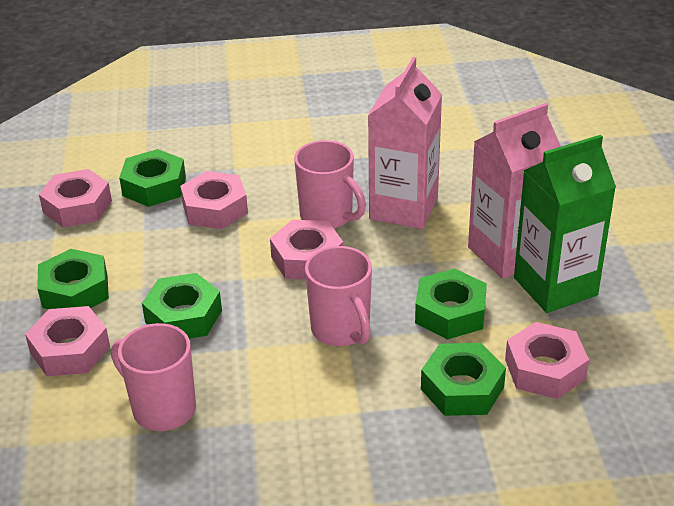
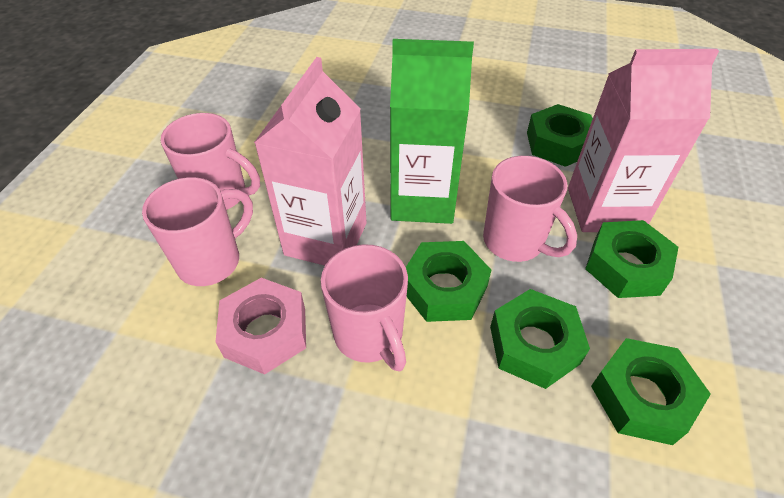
pink mug: [111,323,196,431] [294,140,366,229] [305,246,372,346] = 3 -> [142,177,253,286] [161,113,260,210] [321,244,408,371] [483,156,577,262] = 4
pink nut: [25,306,110,376] [39,169,112,227] [180,171,248,229] [270,220,343,280] [505,322,589,399] = 5 -> [215,278,306,375] = 1

